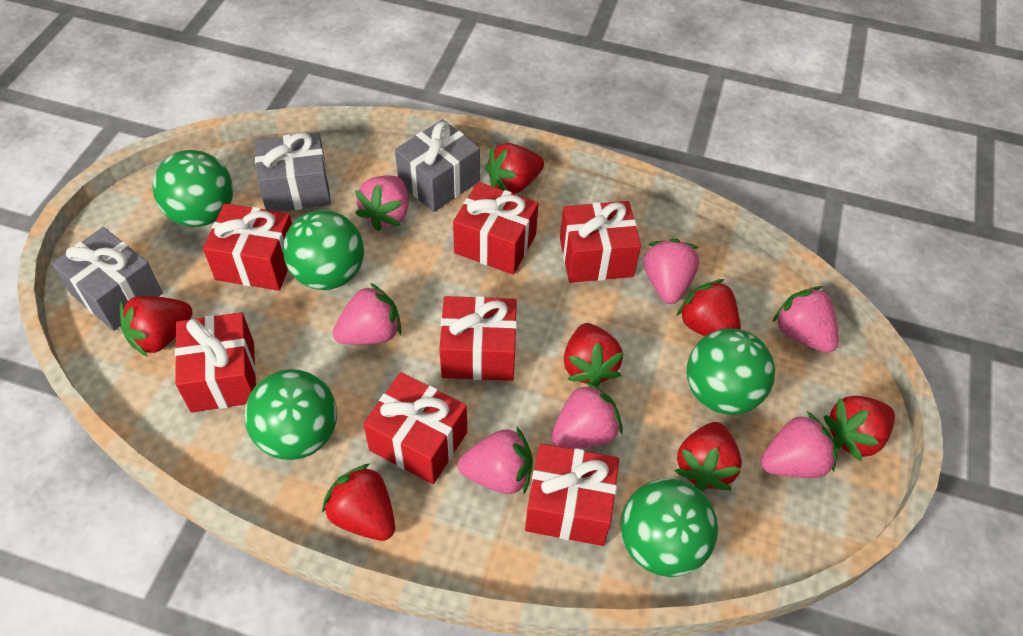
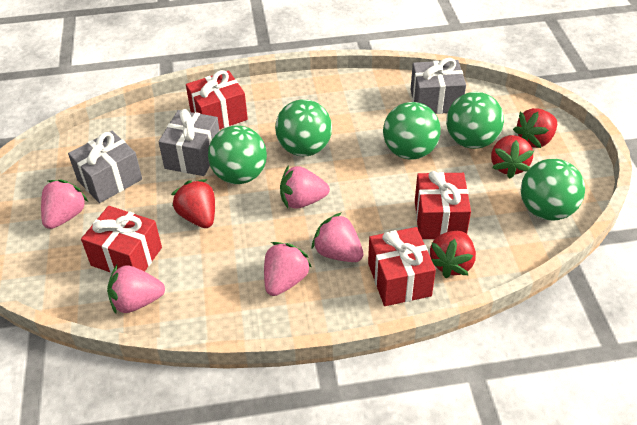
pink strawberry: [333,283,402,345] [355,175,409,231] [458,427,533,494] [551,381,623,449] [644,239,699,304] [761,411,838,478] [773,286,839,353] = 7 -> [41,179,88,229] [107,265,165,314] [264,242,311,296] [280,165,330,209] [312,212,364,262] = 5
red gift: [175,312,256,413] [203,203,292,291] [363,372,467,484] [440,296,517,381] [453,182,539,275] [525,443,619,546] [560,201,641,283] = 7 -> [81,206,162,273] [186,70,248,129] [368,227,436,306] [415,171,471,239] = 4
red strawberry: [120,296,192,357] [322,464,395,541] [485,143,544,194] [564,323,624,387] [675,422,742,491] [677,279,741,336] [824,396,895,461] = 7 -> [171,179,215,228] [430,231,476,278] [491,135,534,179] [513,108,557,148] = 4

